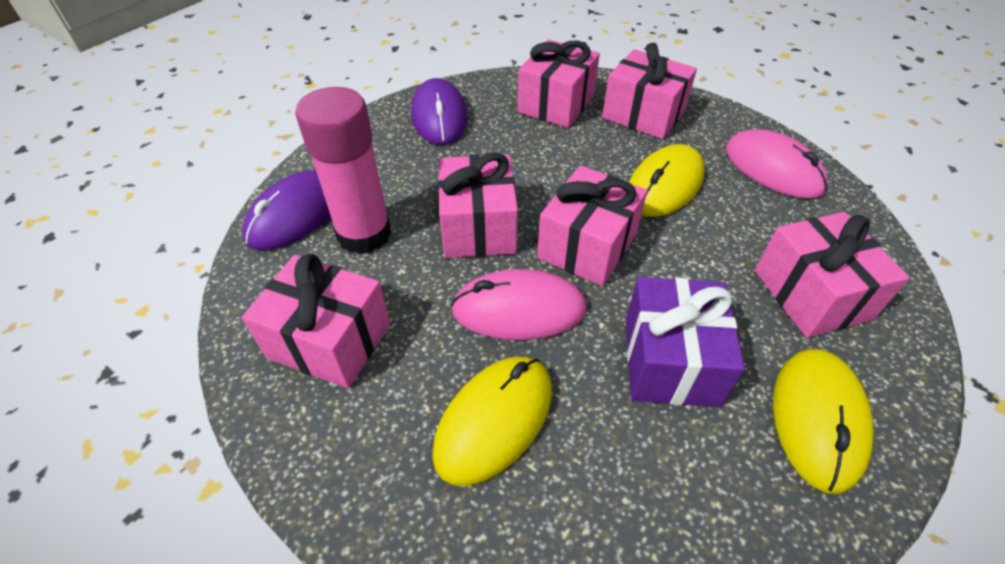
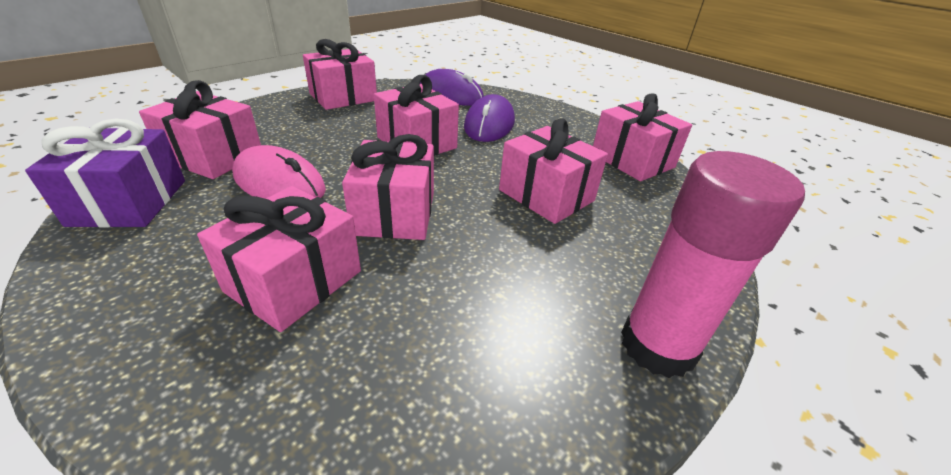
pink gift: [242,254,390,388] [438,153,518,258] [517,39,600,128] [537,165,647,286] [602,43,697,139] [755,212,910,338] = 6 -> [139,80,261,179] [197,186,361,332] [303,39,377,110] [342,134,434,240] [374,75,459,156] [499,119,608,224] [593,94,692,181] = 7
pink mouse: [451,269,587,340] [726,129,828,199] = 2 -> [232,145,326,199] = 1
yellow mouse: [432,357,552,486] [629,144,705,217] [773,349,874,494] = 3 -> none = 0

